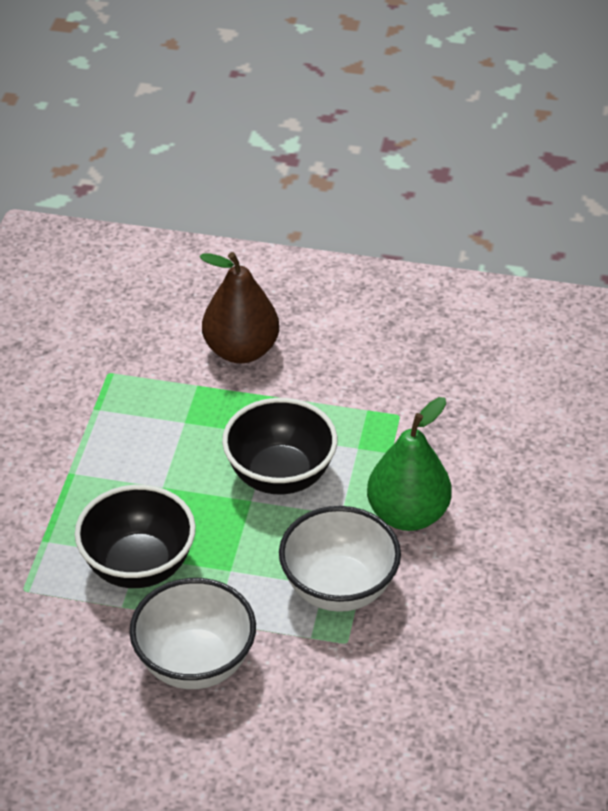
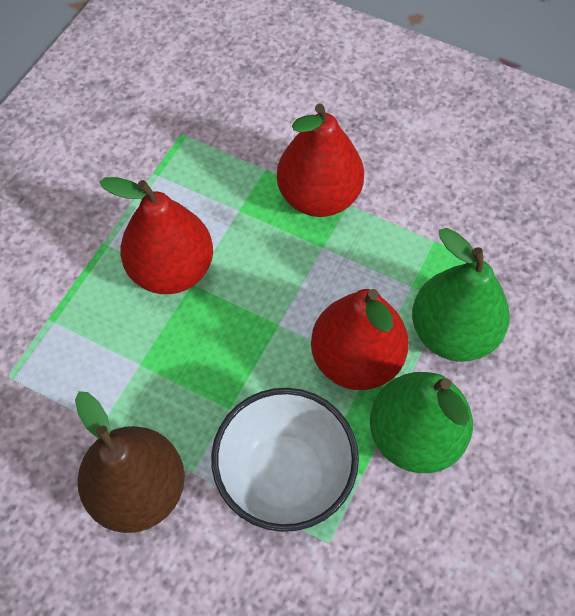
black bowl: [75,485,196,588] [222,398,337,494] = 2 -> none = 0
green pear: [367,397,452,531] = 1 -> [370,372,473,473] [412,228,510,362] = 2
red pear: none = 0 -> [100,177,213,294] [277,103,364,217] [311,289,409,390] = 3
white bowl: [129,578,256,689] [279,506,401,612] = 2 -> [211,388,359,532] = 1

